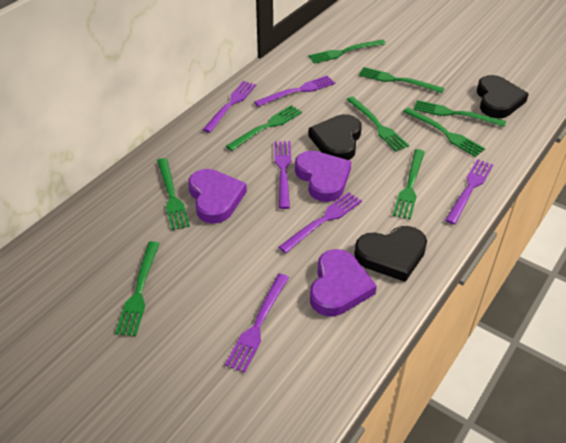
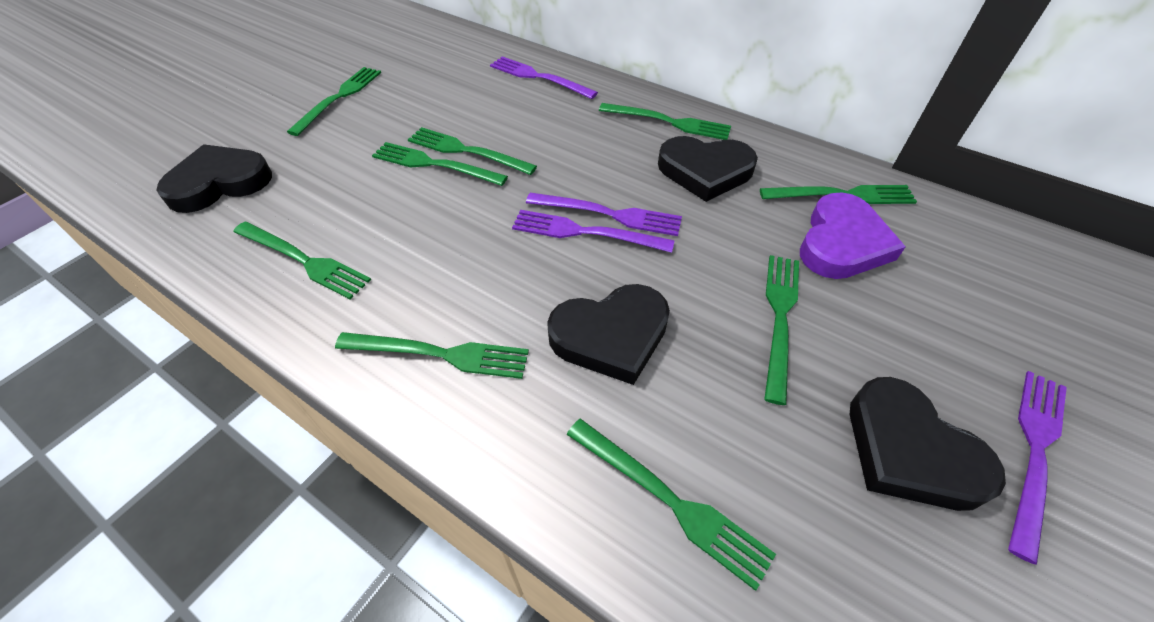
black heart: [308,114,362,160] [354,226,427,282] [477,75,529,118] = 3 -> [157,144,272,213] [547,284,670,385] [658,136,758,202] [850,377,1006,511] = 4
purple fork: [203,81,256,133] [225,274,289,373] [254,75,335,107] [274,141,291,209] [279,192,362,253] [445,159,493,225] = 6 -> [490,56,598,99] [512,210,675,253] [526,193,682,236] [1008,371,1067,565] = 4
purple heart: [188,169,247,224] [295,151,352,202] [310,249,377,316] = 3 -> [800,192,906,279] = 1

